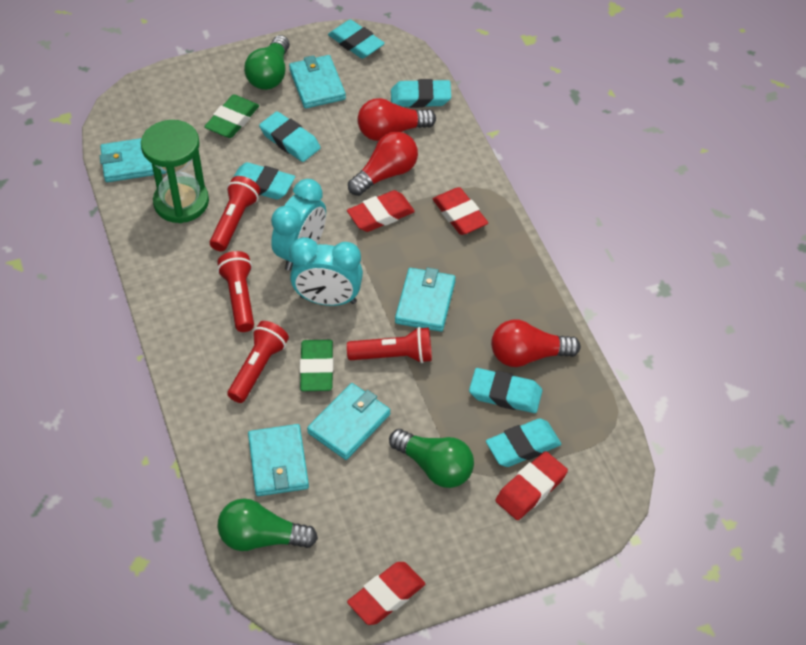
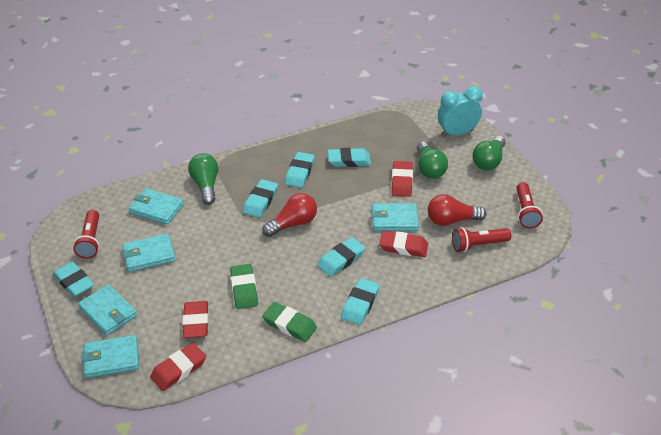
green hourglass: [141,120,209,223] = 1 -> none = 0
red flashlight: [210,176,260,251] [217,251,254,332] [228,321,289,403] [347,327,432,363] = 4 -> [73,210,100,259] [452,227,511,252] [516,182,543,229] = 3
red light bulb: [348,132,418,196] [357,98,436,141] [491,320,581,367] = 3 -> [262,193,317,237] [427,194,486,226] = 2
turquoise clock: [271,179,326,271] [289,237,363,306] = 2 -> [438,86,483,137] = 1

